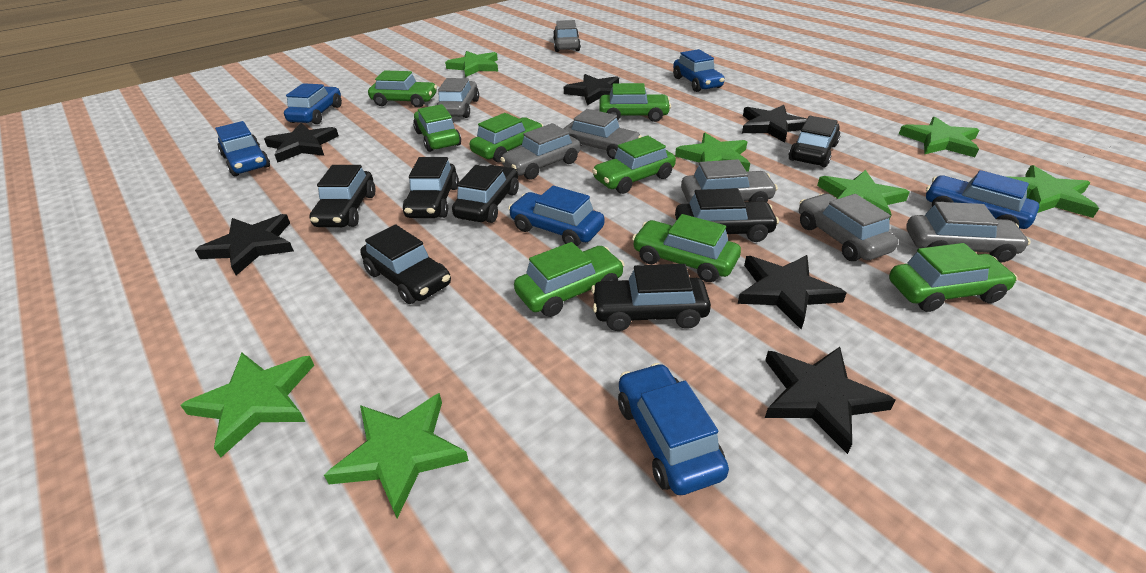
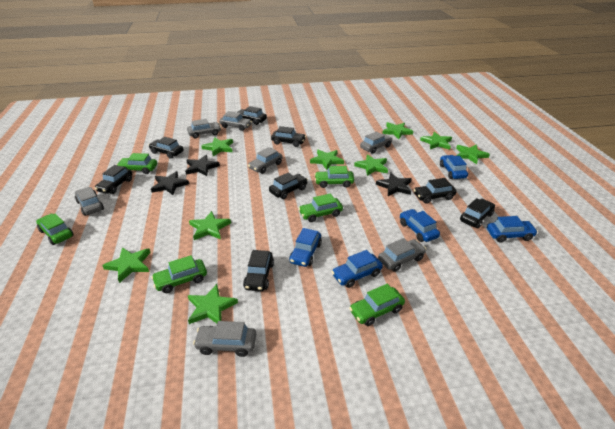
black car: [309,165,376,227] [360,224,451,304] [403,157,459,218] [452,165,519,223] [591,264,711,331] [675,188,779,242] [788,116,841,167] = 7 -> [95,165,132,194] [149,137,183,159] [238,106,267,125] [243,250,274,291] [269,173,308,199] [271,126,306,147] [414,178,457,204] [460,198,495,228] = 8
black star: [195,214,294,275] [264,123,339,163] [564,74,619,105] [738,255,847,330] [742,105,807,143] [765,347,896,454] = 6 -> [151,171,189,195] [185,155,220,176] [376,173,412,196] = 3
blue car: [215,121,270,176] [284,83,342,124] [508,186,605,247] [618,363,729,495] [673,49,725,92] [926,170,1039,229] = 6 -> [289,228,322,267] [332,250,383,288] [400,209,440,242] [440,155,468,179] [487,216,538,243] = 5
green car: [368,70,437,108] [413,104,461,152] [470,113,543,163] [514,242,625,317] [592,135,676,194] [599,83,671,122] [632,214,741,282] [889,243,1018,312] = 8 -> [36,213,73,245] [117,153,157,174] [151,255,207,293] [298,193,343,222] [314,166,354,188] [349,284,405,326] = 6
green star: [180,353,314,457] [324,393,469,518] [445,51,498,77] [675,133,750,172] [817,170,910,220] [899,116,979,157] [1005,165,1099,218] = 7 -> [102,247,151,283] [188,284,238,324] [189,211,231,240] [202,137,233,156] [310,150,344,170] [354,154,388,176] [382,122,413,139] [420,132,452,150] [456,145,490,164] = 9

